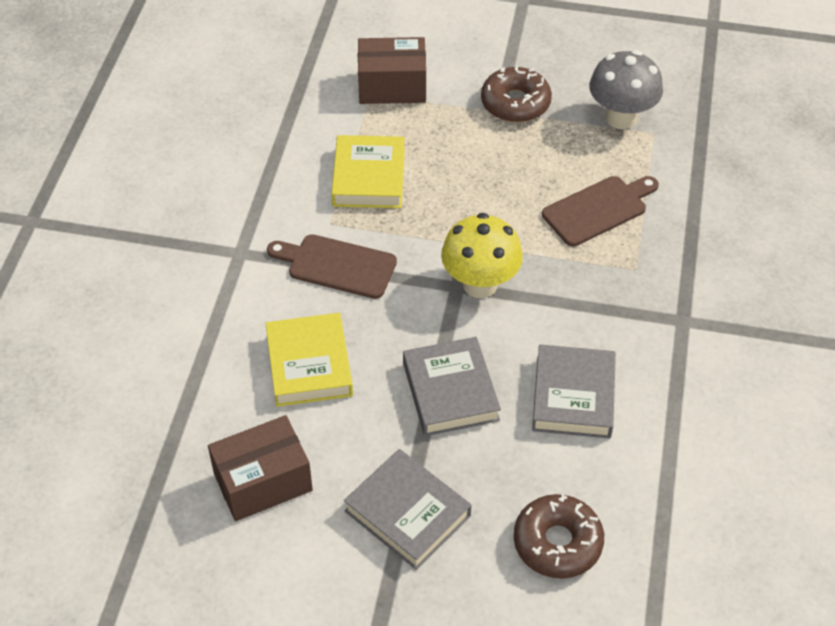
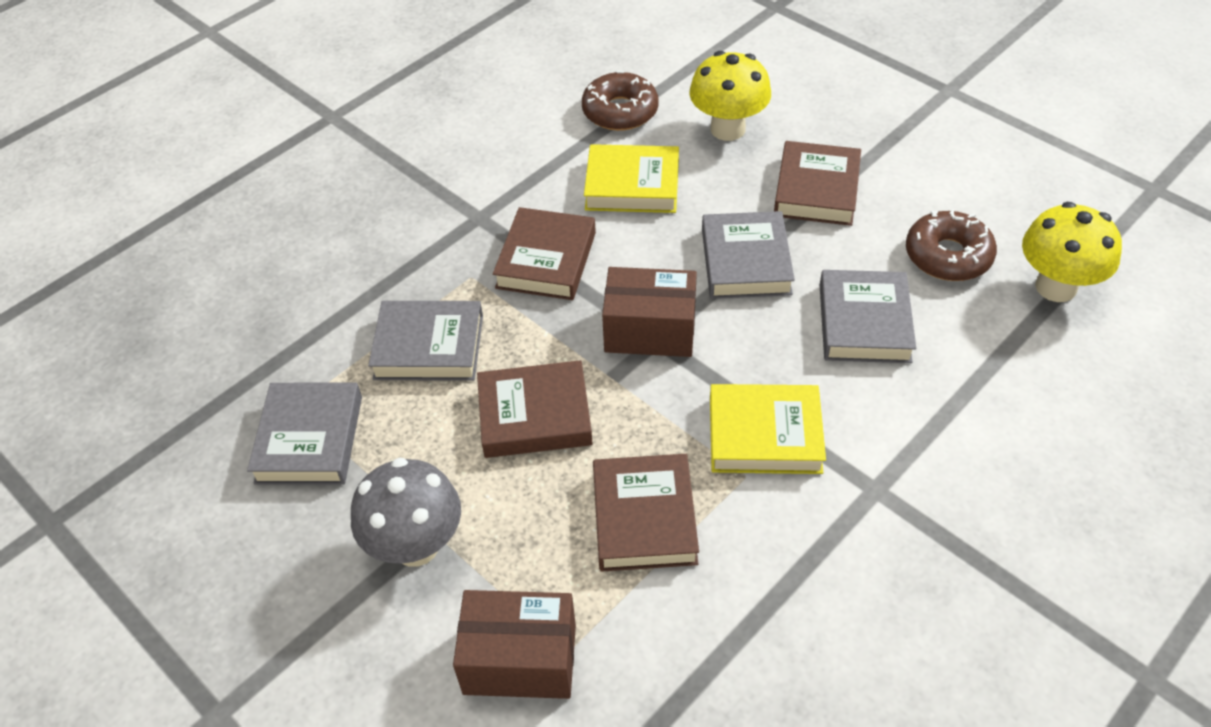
brown book: none = 0 -> [477,360,593,458] [493,207,596,300] [593,454,699,572] [774,141,861,226] = 4
brown cutting board: [267,234,397,299] [542,176,659,246] = 2 -> none = 0
grey book: [344,449,472,570] [403,337,501,436] [532,344,616,438] = 3 -> [247,382,362,485] [368,301,483,381] [702,211,795,299] [820,270,916,363] = 4
yellow mushroom: [441,213,523,298] = 1 -> [689,51,771,141] [1022,202,1122,302] = 2

